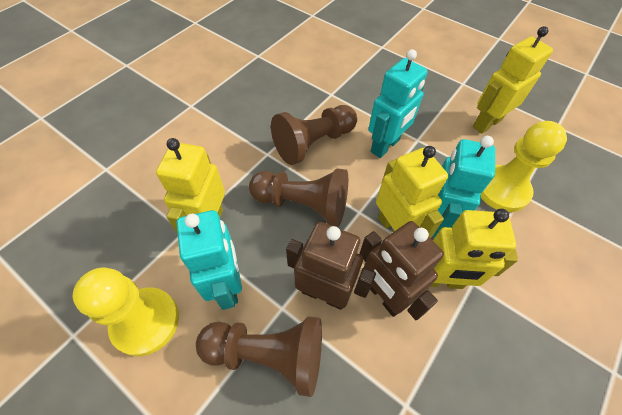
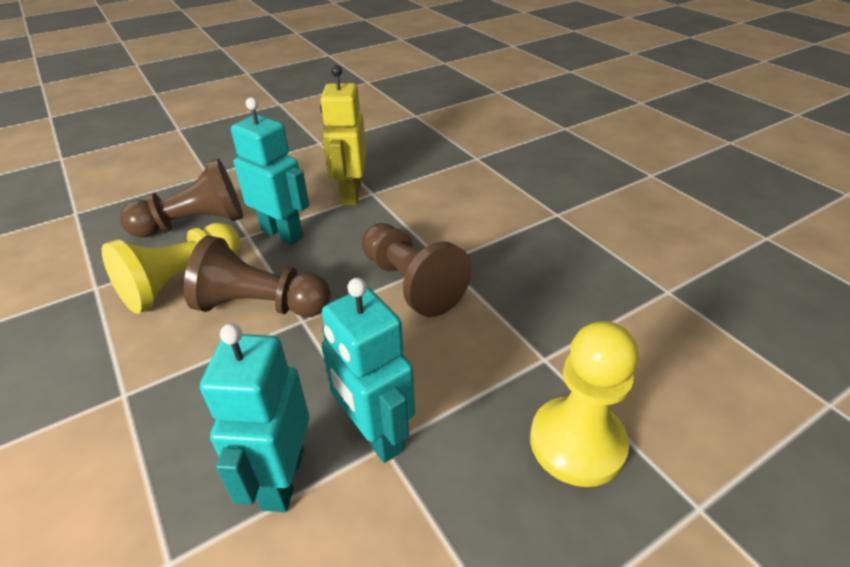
brown robot: [286,222,376,310] [359,221,444,320] = 2 -> none = 0
yellow robot: [156,138,225,234] [376,146,448,238] [430,209,518,289] [473,26,553,134] = 4 -> [320,65,367,206] = 1

